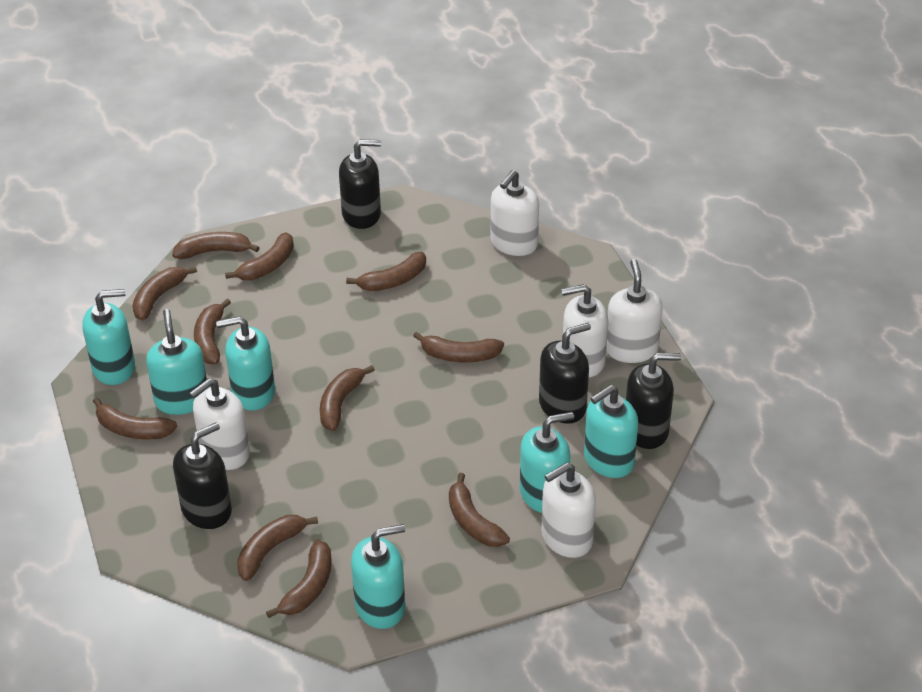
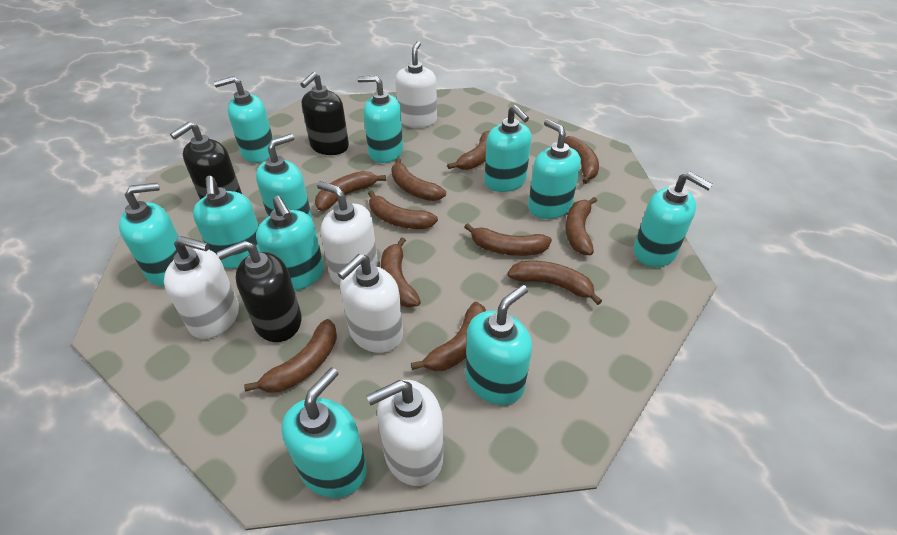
black soap dispenser: [173,422,232,529] [339,139,381,229] [539,323,591,424] [626,353,681,449] = 4 -> [170,122,242,200] [217,240,302,342] [301,72,349,155] = 3
turquoise soap dispenser: [82,289,135,385] [146,309,207,415] [216,316,275,410] [351,524,405,629] [520,412,574,513] [584,385,638,478] = 6 -> [119,183,179,286] [193,176,260,268] [214,76,273,163] [256,134,312,218] [256,196,324,291] [282,367,367,498] [357,75,403,163] [465,285,532,405] [484,105,531,192] [528,119,581,219] [634,172,713,267] = 11

